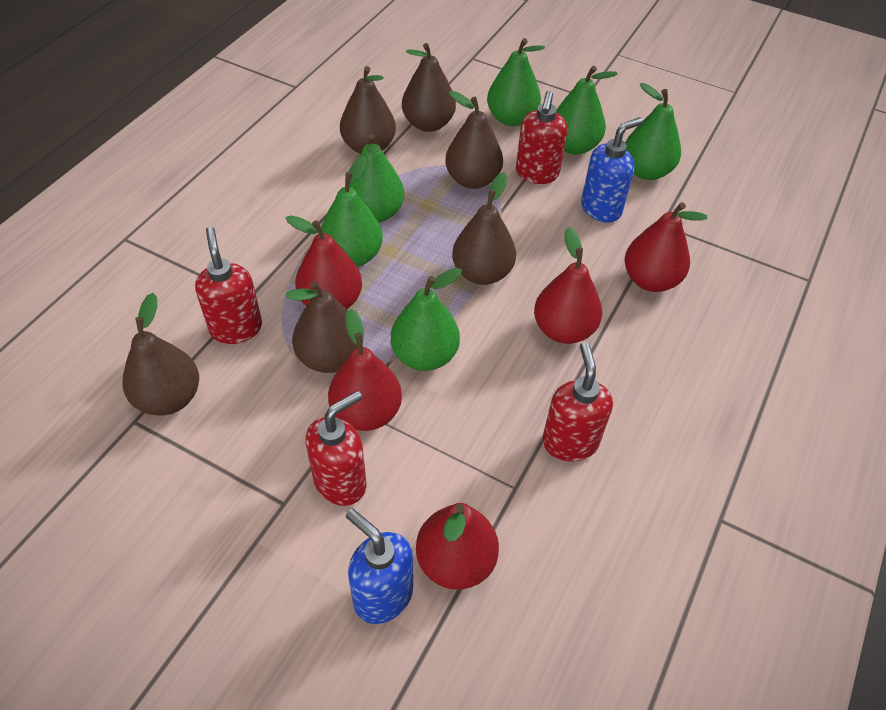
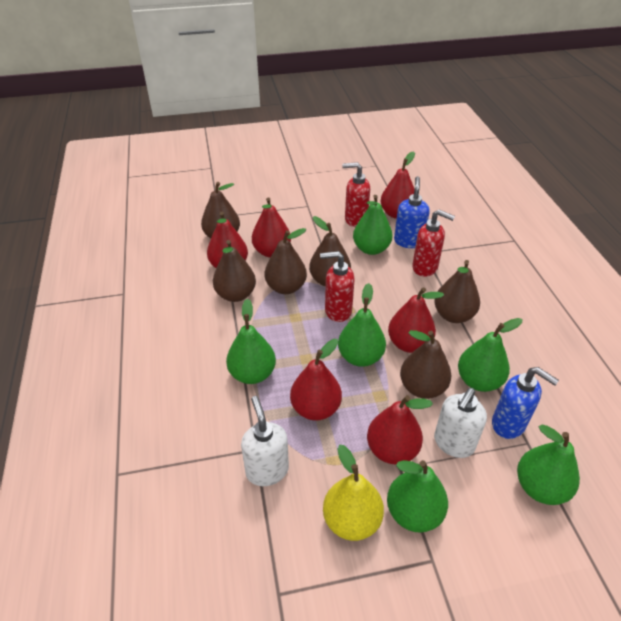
red pear: [286,215,362,309] [328,309,402,431] [416,503,499,590] [534,227,602,344] [625,202,707,292] = 5 -> [207,212,248,268] [252,197,291,257] [290,339,342,421] [367,395,433,465] [381,151,415,219] [388,288,444,353] = 6
red soap dispenser: [195,227,262,344] [306,391,366,506] [516,91,567,184] [542,342,613,462] = 4 -> [320,251,355,322] [342,162,370,227] [412,210,455,277] = 3
white soap dispenser: none = 0 -> [241,396,289,486] [434,388,487,458] = 2
yellow pear: none = 0 -> [323,445,384,541] = 1

